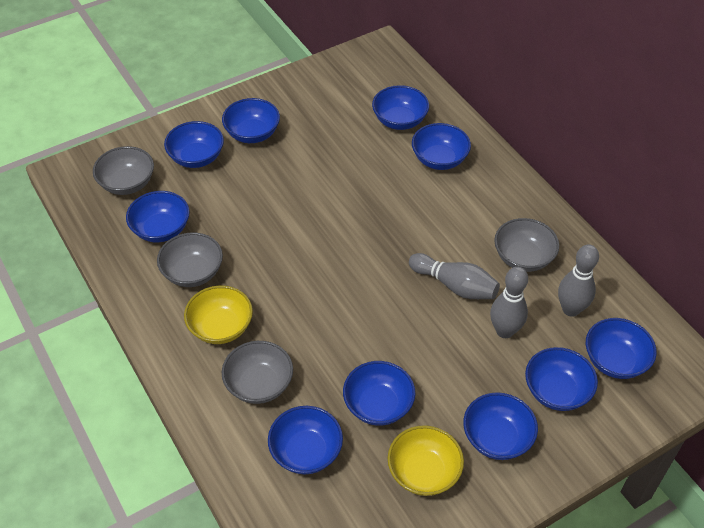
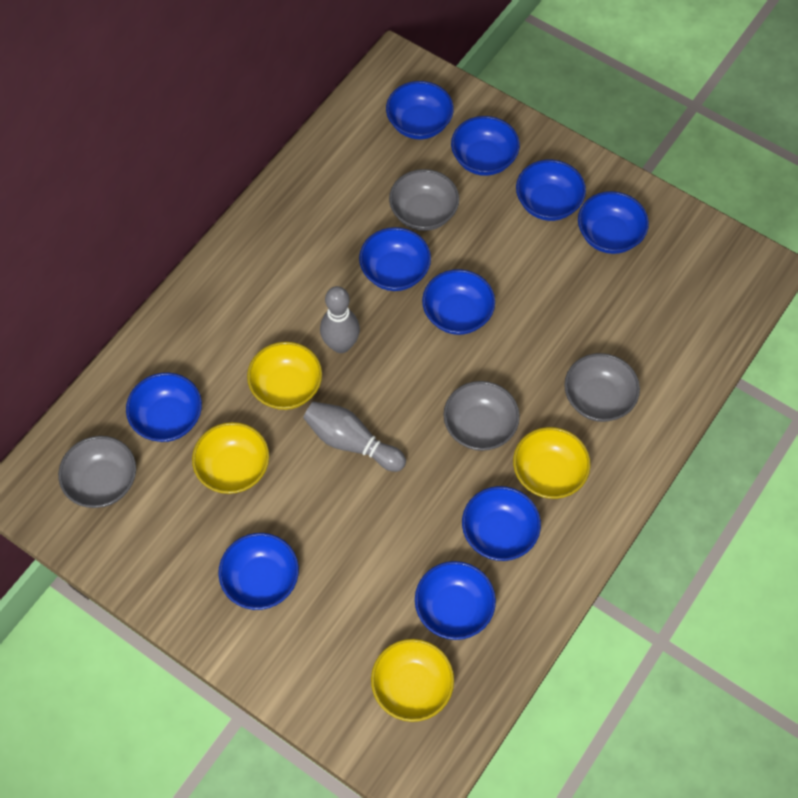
grey bowling pin: [409,253,500,299] [490,267,528,338] [558,244,599,317] = 3 -> [303,401,406,472] [320,286,360,353] = 2
yellow bowl: [184,285,253,344] [388,425,464,496] = 2 -> [192,422,269,494] [247,342,322,410] [371,639,454,722] [513,427,591,499] = 4

